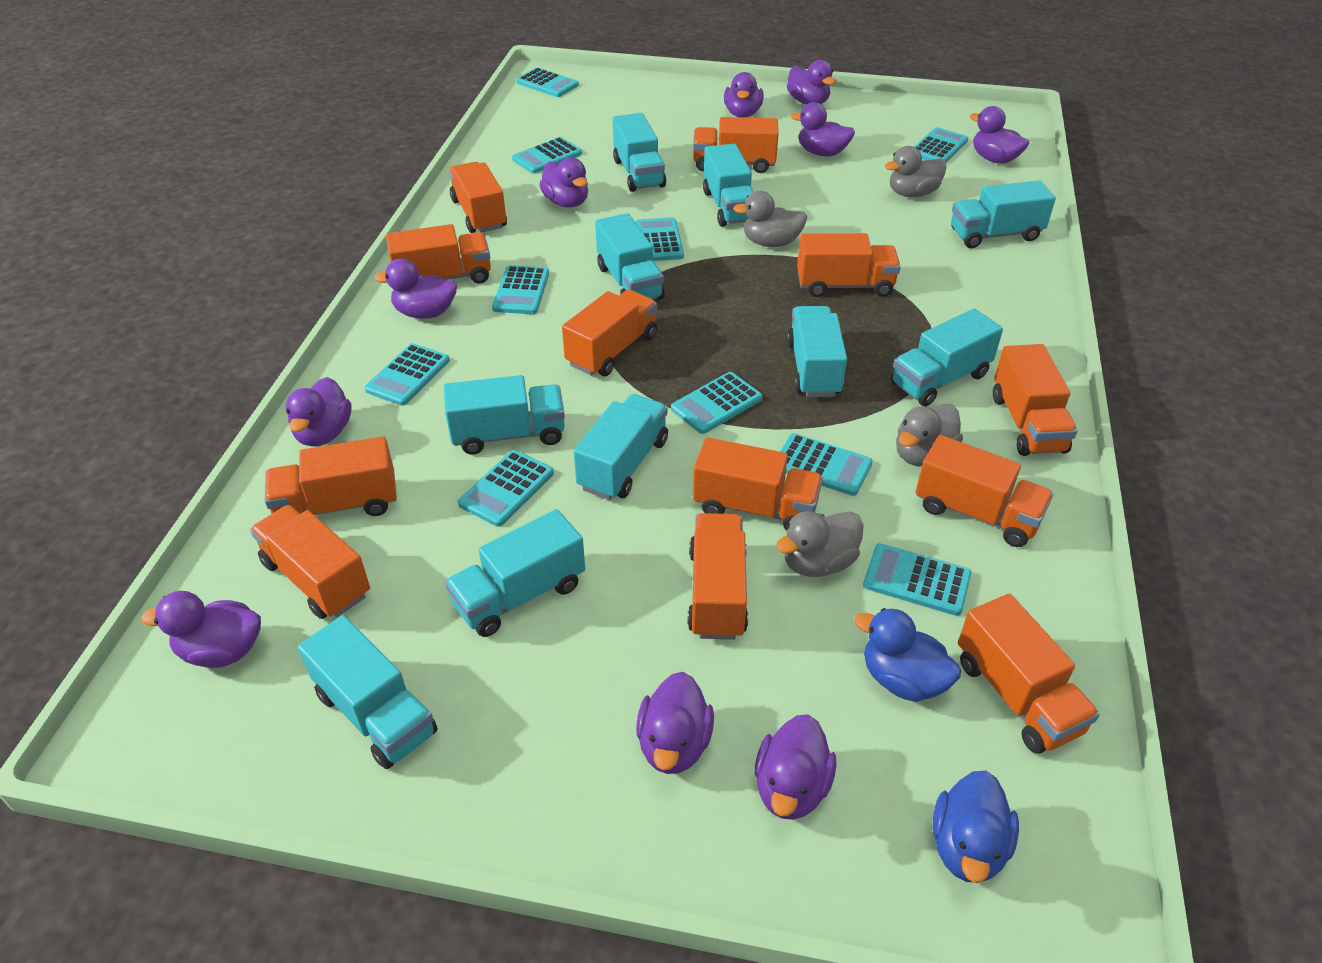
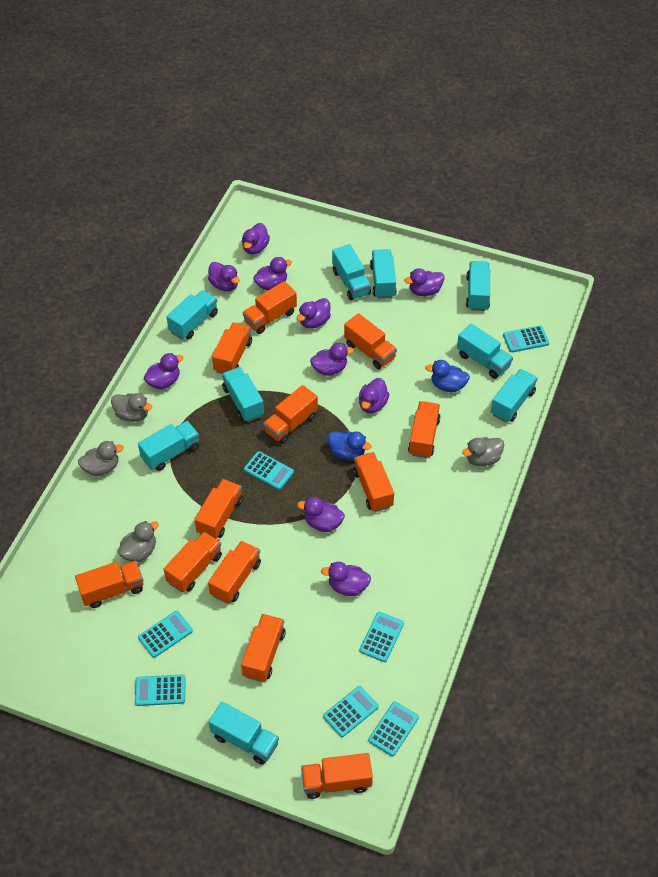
turquoise calculator: [364,343,450,406] [458,450,554,527] [492,265,549,314] [512,137,582,174] [516,68,579,97] [635,217,684,261] [671,372,763,434] [780,433,873,496] [863,543,972,616] [914,127,968,163] = 10 -> [135,674,185,706] [138,611,193,658] [244,451,294,490] [323,686,379,737] [360,612,404,662] [368,701,419,756] [503,325,549,353] = 7
turquoise truck: [298,615,438,769] [444,375,565,454] [445,509,585,637] [574,394,668,500] [595,213,665,299] [613,113,666,192] [703,144,754,227] [787,306,847,397] [891,309,1003,406] [951,180,1056,248] = 10 -> [138,421,199,471] [166,290,218,340] [208,702,279,765] [222,367,264,422] [332,244,371,300] [370,249,397,299] [457,324,513,379] [466,261,490,311] [491,369,538,422] = 9

